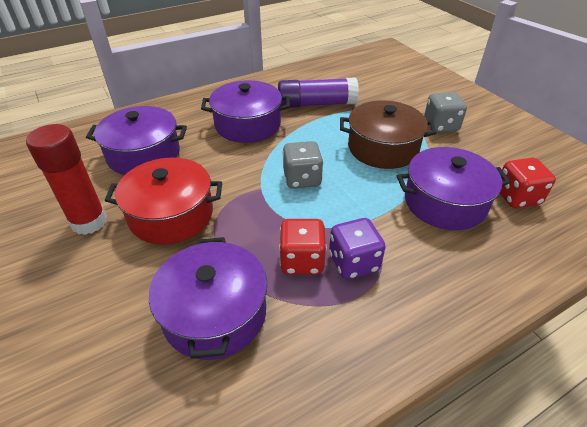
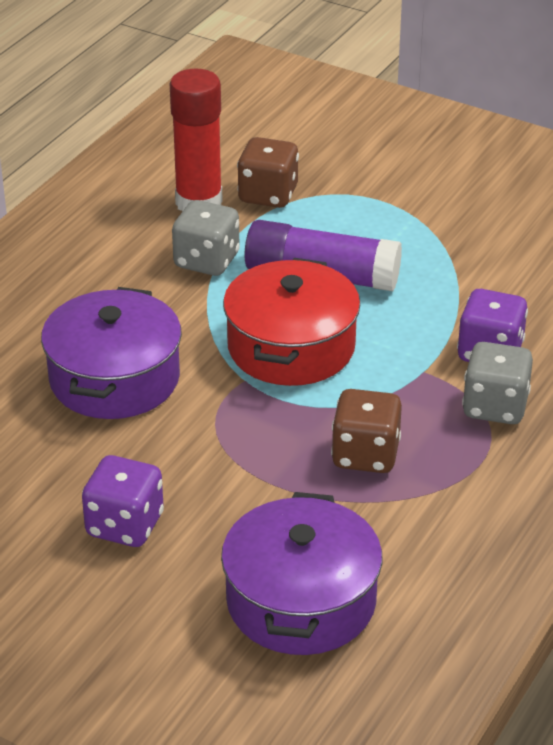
brown dice: none = 0 -> [237,137,299,208] [331,389,402,473] = 2
brown pot: [340,100,436,169] = 1 -> none = 0
purple dice: [329,218,386,279] = 1 -> [82,455,164,547] [457,289,528,362] = 2
purple pot: [86,106,187,175] [149,237,267,360] [201,80,290,143] [397,147,510,230] = 4 -> [41,287,182,419] [221,492,382,655] = 2
red dice: [279,219,327,274] [500,158,556,208] = 2 -> none = 0

